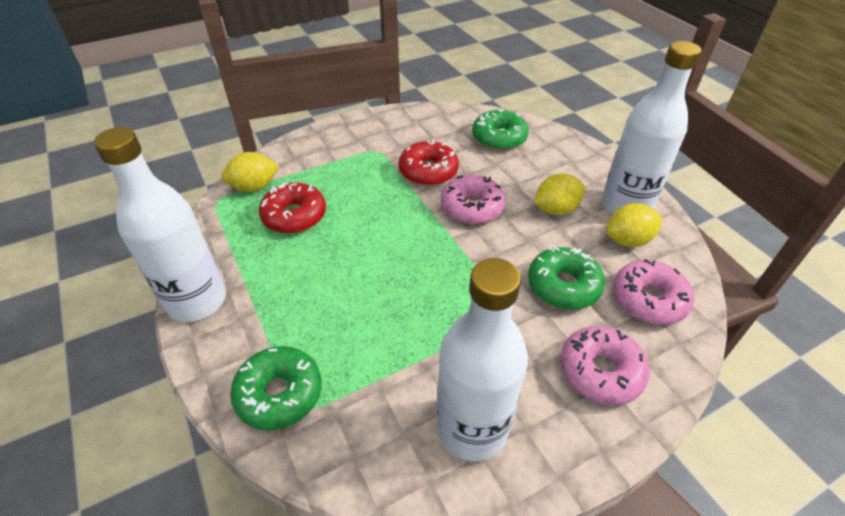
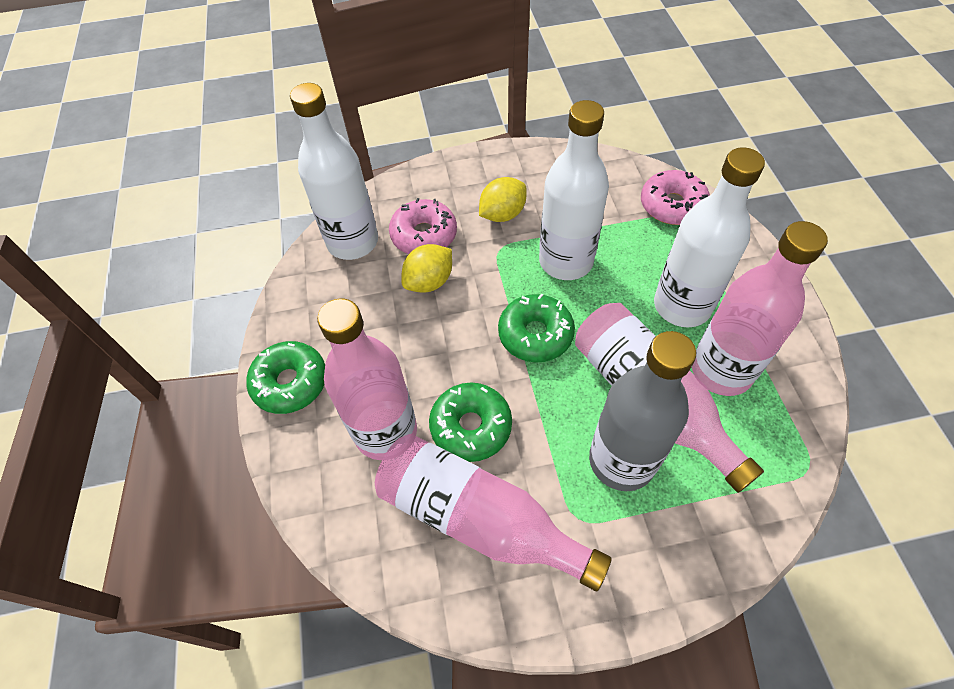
grey bottle: none = 0 -> [589,331,696,491] = 1
pink bottle: none = 0 -> [317,298,417,460] [375,434,612,591] [575,303,764,493] [692,221,828,396] = 4
pink donut: [441,174,506,224] [560,326,650,405] [613,259,694,325] = 3 -> [389,198,457,254] [641,170,710,225] = 2
red donut: [259,182,326,234] [399,139,459,186] = 2 -> none = 0
yellow lemon: [221,152,279,192] [534,173,585,215] [606,203,662,247] = 3 -> [401,244,452,293] [479,177,527,222] = 2

